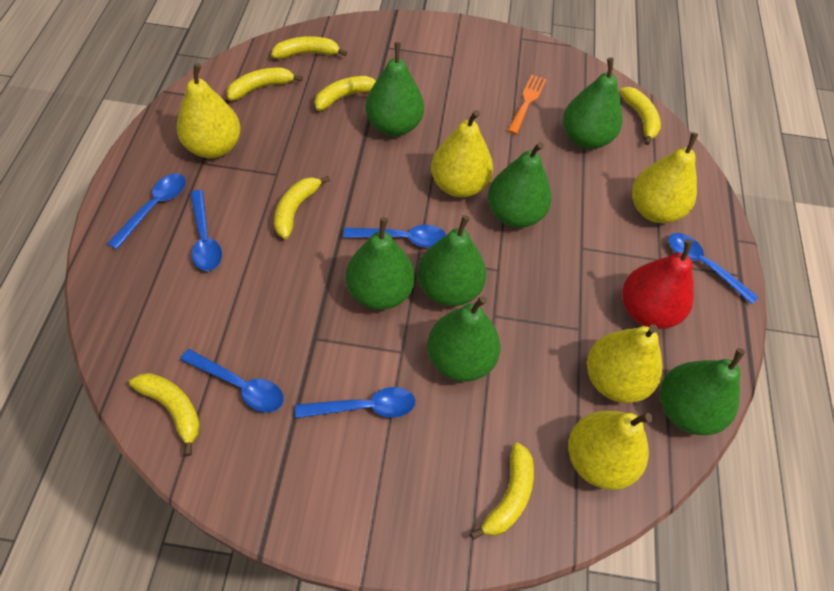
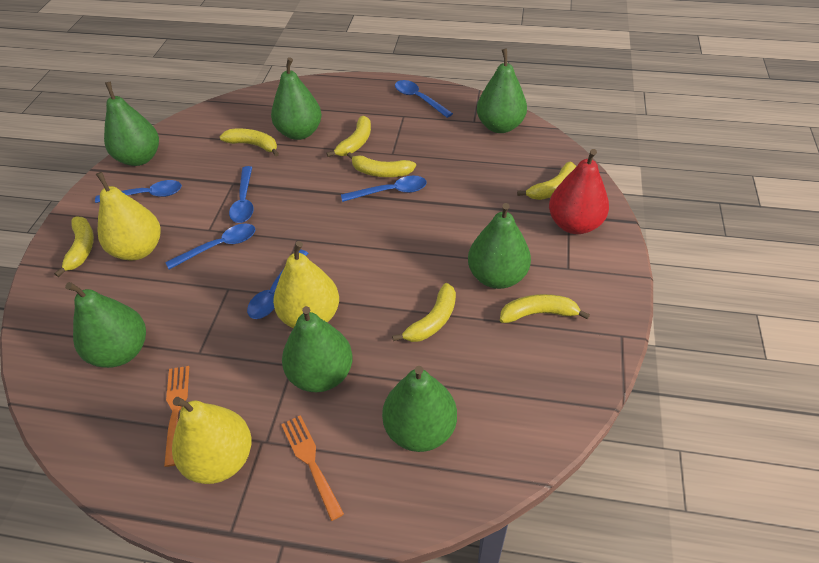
orange fork: [508,75,546,134] = 1 -> [164,366,189,467] [281,415,344,521] = 2
yellow pear: [177,63,241,158] [431,110,493,197] [568,410,652,490] [587,324,662,403] [632,132,698,223] = 5 -> [96,172,161,261] [172,397,252,484] [273,241,339,328] = 3

